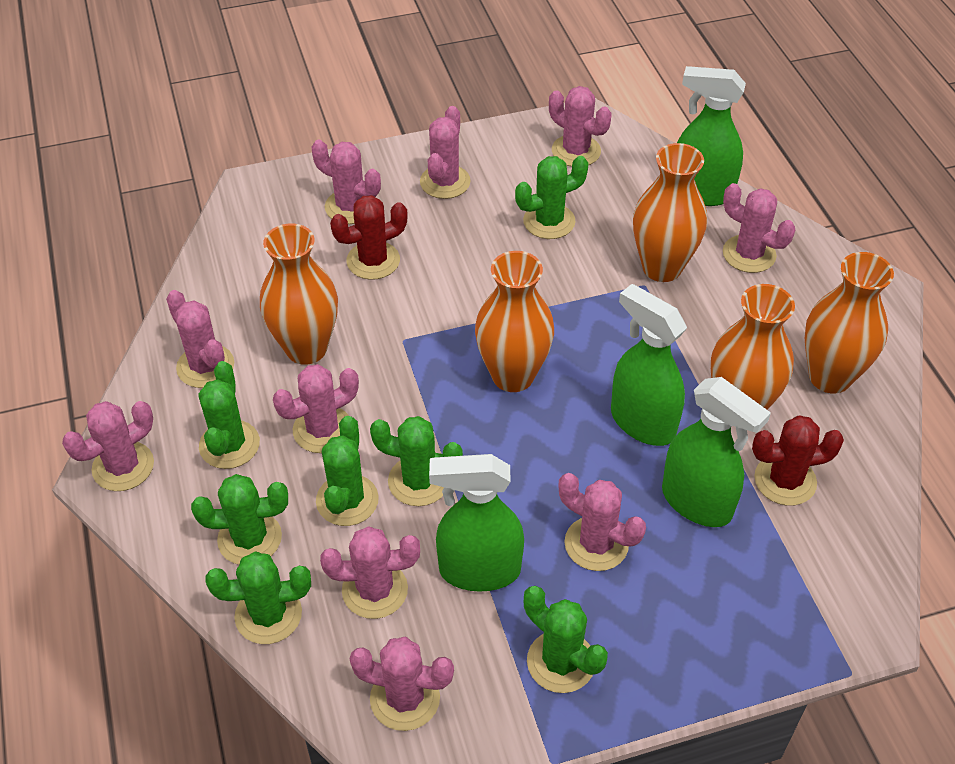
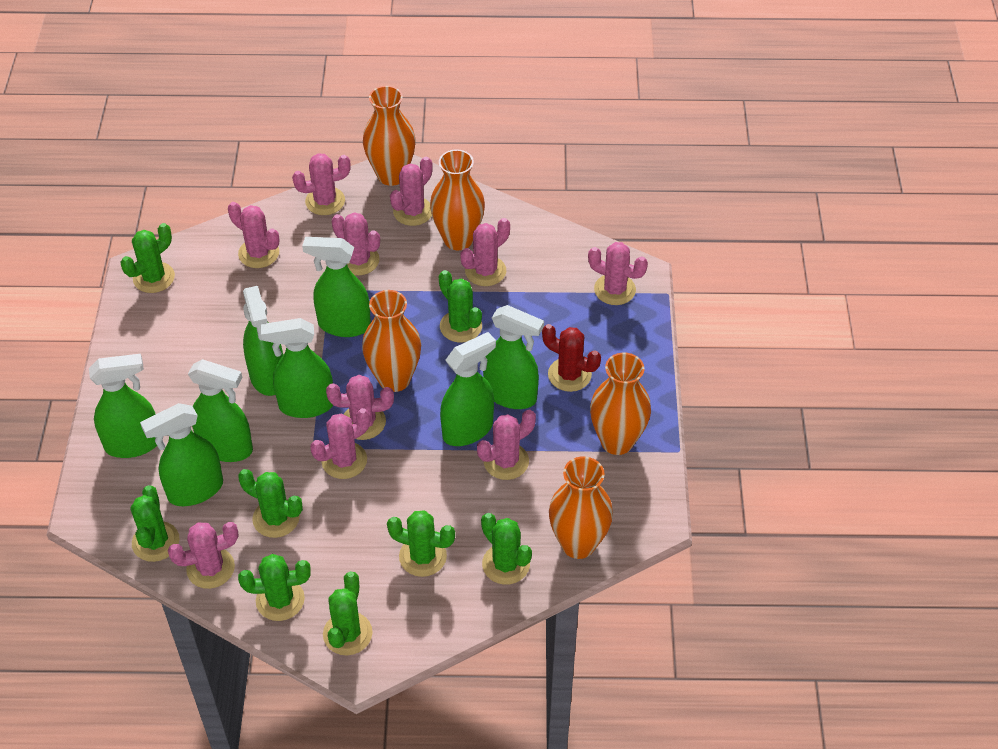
green cactus: [191,474,288,565] [199,361,260,469] [205,551,311,644] [316,416,379,526] [370,416,463,506] [515,156,589,239] [524,586,608,693] = 7 -> [121,223,175,293] [130,485,180,562] [238,469,303,538] [238,554,311,621] [323,571,372,655] [387,510,455,577] [439,270,482,342] [481,513,532,585] = 8
green spray bottle: [429,454,524,592] [611,284,687,446] [662,377,771,527] [677,66,746,206] = 4 -> [89,354,157,458] [140,403,223,506] [188,359,253,462] [243,286,283,396] [261,318,333,418] [302,237,371,337] [440,332,496,446] [483,305,544,409] = 8
red cactus: [330,195,408,280] [752,415,844,506] = 2 -> [542,324,601,392] = 1

